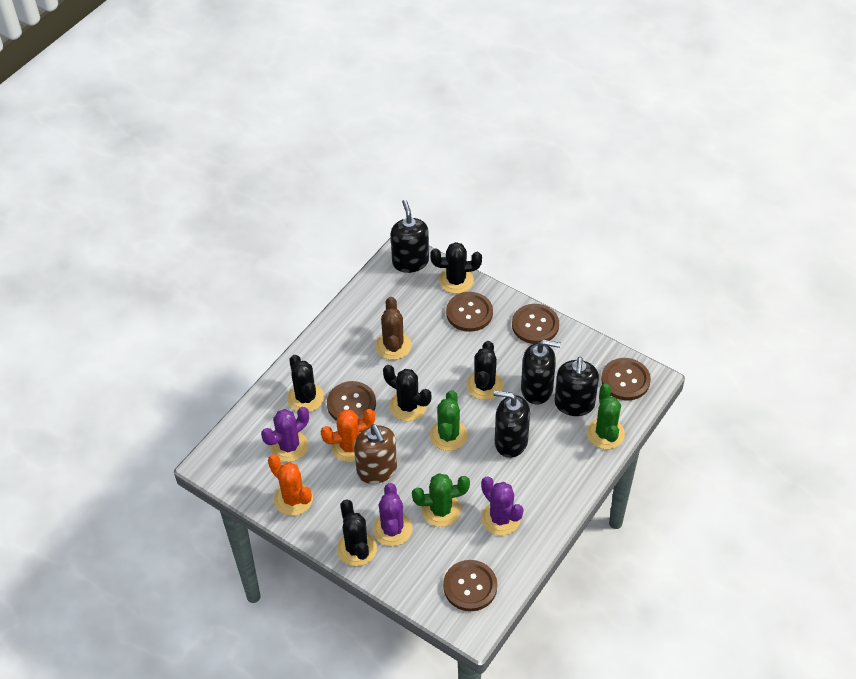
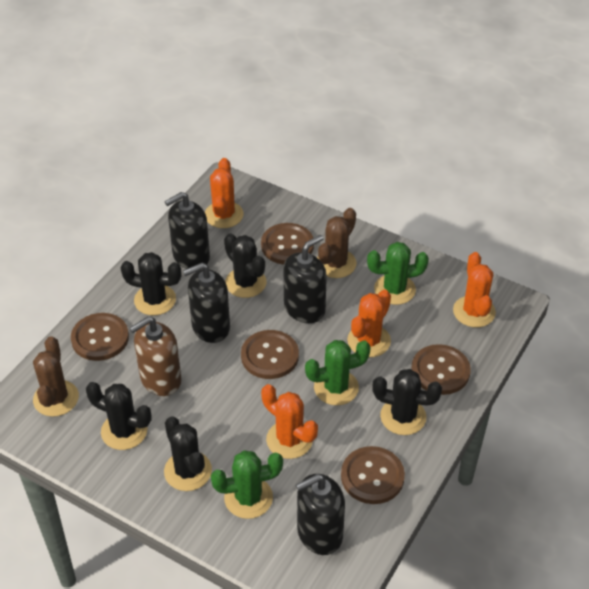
brown cactus: [375,297,412,360] = 1 -> [33,336,79,417] [317,208,357,278] = 2
orange cactus: [268,454,313,516] [320,409,375,462] = 2 -> [205,158,243,228] [261,384,318,459] [347,290,391,357] [453,252,496,327] = 4
purple cactus: [261,407,309,462] [373,483,412,546] [481,477,524,535] = 3 -> none = 0

